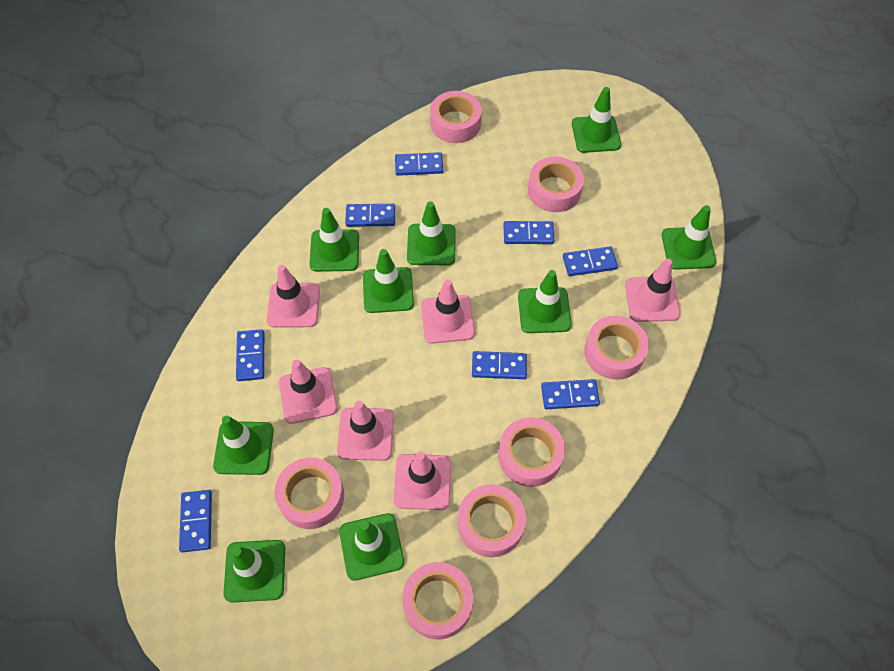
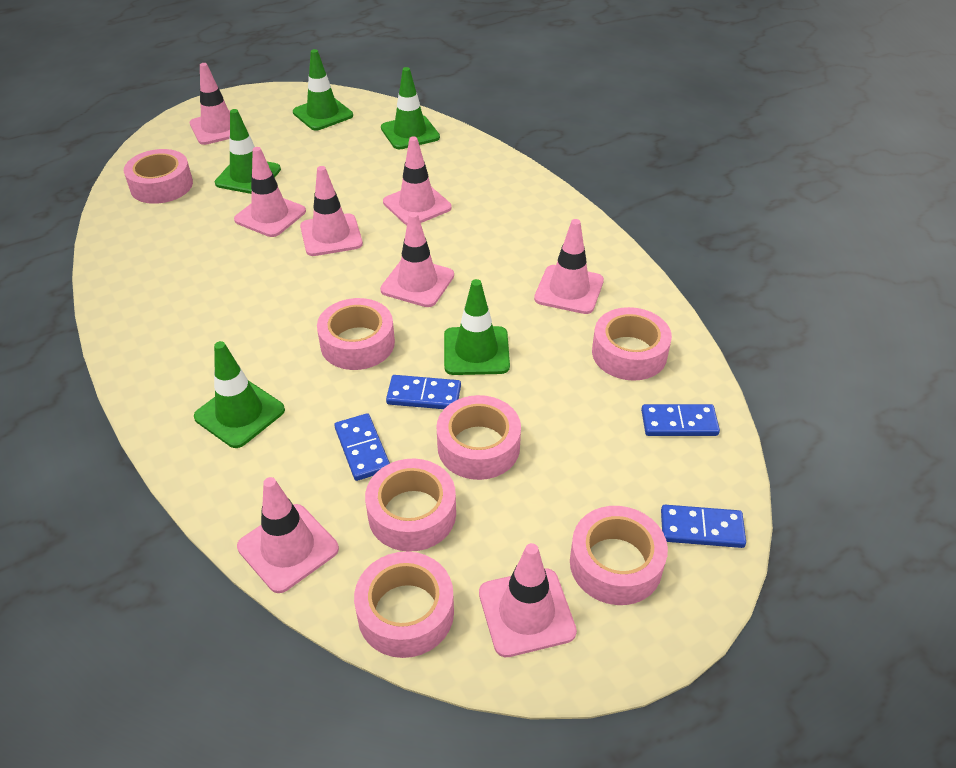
blue domino: [179,490,212,552] [236,329,264,381] [345,204,395,227] [395,152,443,176] [472,351,527,379] [504,221,554,244] [541,379,600,409] [563,247,618,276] = 8 -> [334,413,390,481] [386,375,461,409] [641,404,720,436] [661,505,746,548] = 4
green traffic cone: [213,415,274,475] [223,540,285,603] [309,208,359,272] [339,513,404,581] [363,249,414,313] [407,201,456,265] [518,270,572,333] [572,87,621,153] [662,205,716,270] = 9 -> [194,341,285,448] [215,109,281,194] [293,49,353,130] [381,67,440,149] [444,279,510,375] = 5
pink traffic cone: [267,265,320,328] [279,360,338,424] [337,401,394,461] [394,452,451,510] [421,279,475,344] [625,259,680,322] = 6 -> [190,63,247,145] [234,147,306,237] [237,477,339,593] [300,166,363,256] [380,212,454,307] [383,136,452,225] [479,543,577,657] [534,219,604,314] = 8

